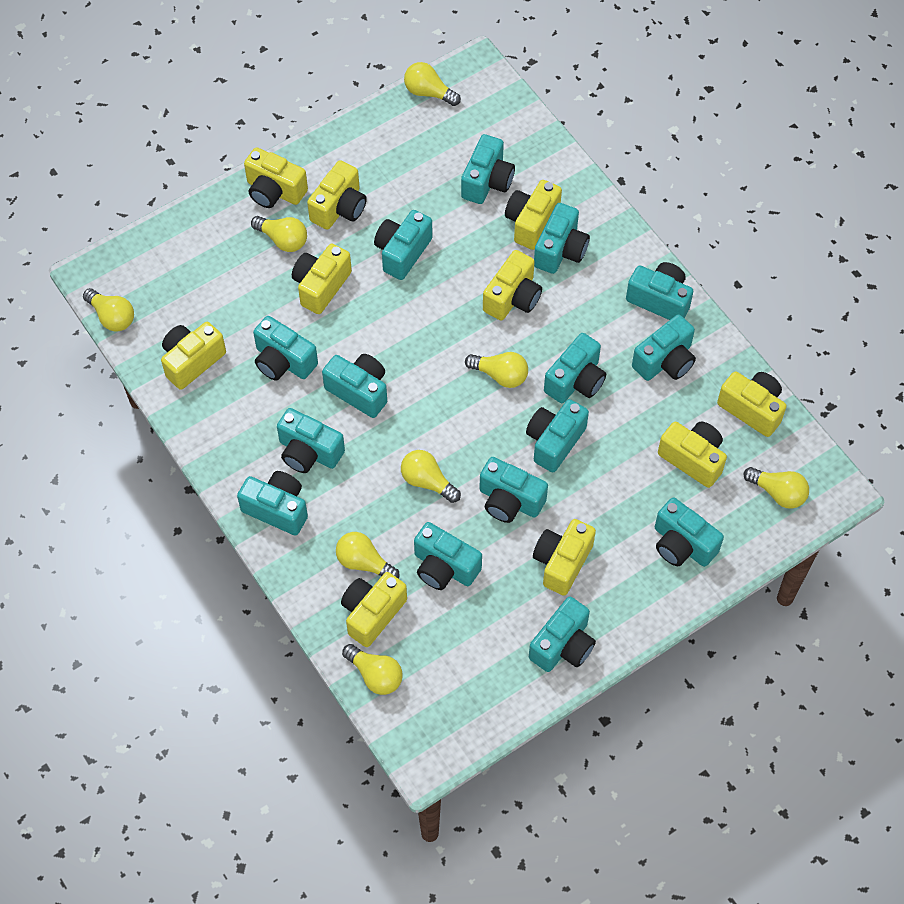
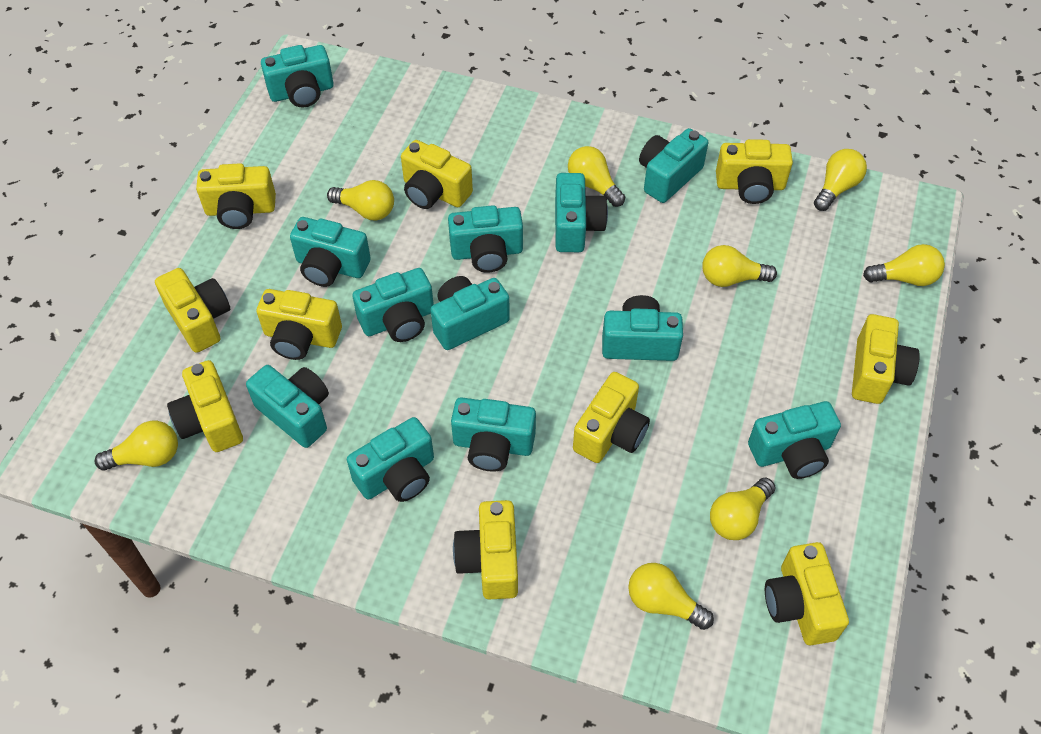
turquoise camera: [237,471,308,536] [253,316,318,381] [277,408,345,473] [322,354,387,418] [374,210,433,280] [414,522,482,590] [461,134,515,204] [479,457,548,523] [526,399,589,472] [529,597,596,672] [534,203,590,274] [544,333,606,403] [626,262,693,320] [632,314,696,381] [655,497,724,567] = 15 -> [246,365,329,448] [261,45,334,107] [290,217,371,287] [347,417,434,502] [352,268,434,342] [431,276,510,350] [448,205,523,273] [451,397,536,472] [555,173,608,252] [602,295,683,361] [639,128,708,203] [748,401,841,479] = 12

